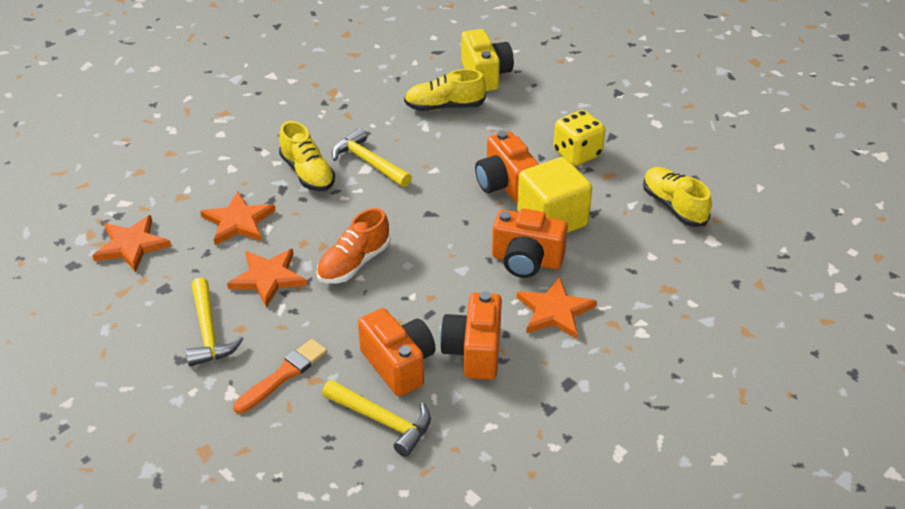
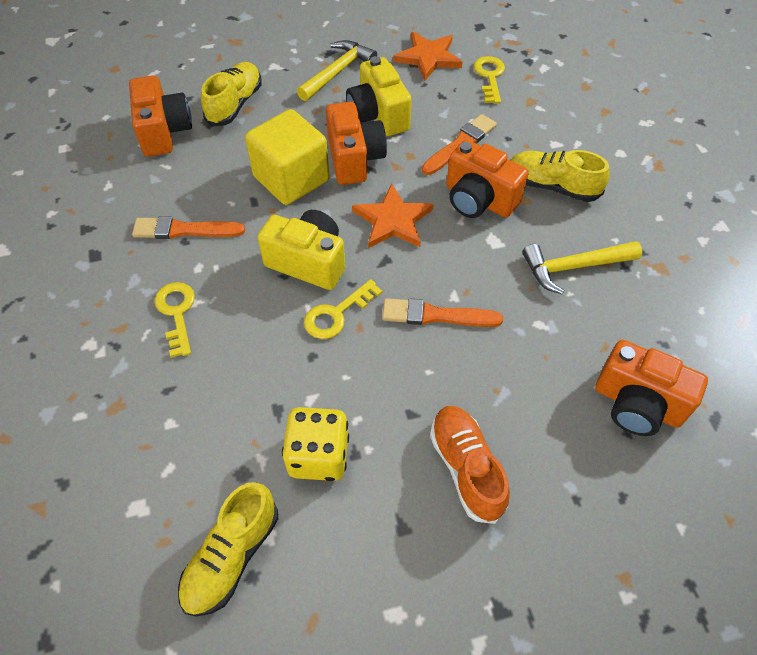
orange brush: [233,339,327,414] = 1 -> [132,216,245,239] [382,298,503,327] [422,114,497,175] = 3
orange star: [92,215,171,272] [200,192,276,245] [227,249,307,308] [517,277,597,339] = 4 -> [352,183,434,248] [393,32,463,81] = 2
yellow camera: [461,29,514,91] = 1 -> [257,210,345,290] [346,56,412,136] = 2
yellow hammer: [186,278,244,366] [322,380,431,457] [332,128,412,187] = 3 -> [297,40,377,101] [522,241,642,294] = 2
yellow key: none = 0 -> [154,282,195,358] [304,279,382,339] [474,56,505,104] = 3

